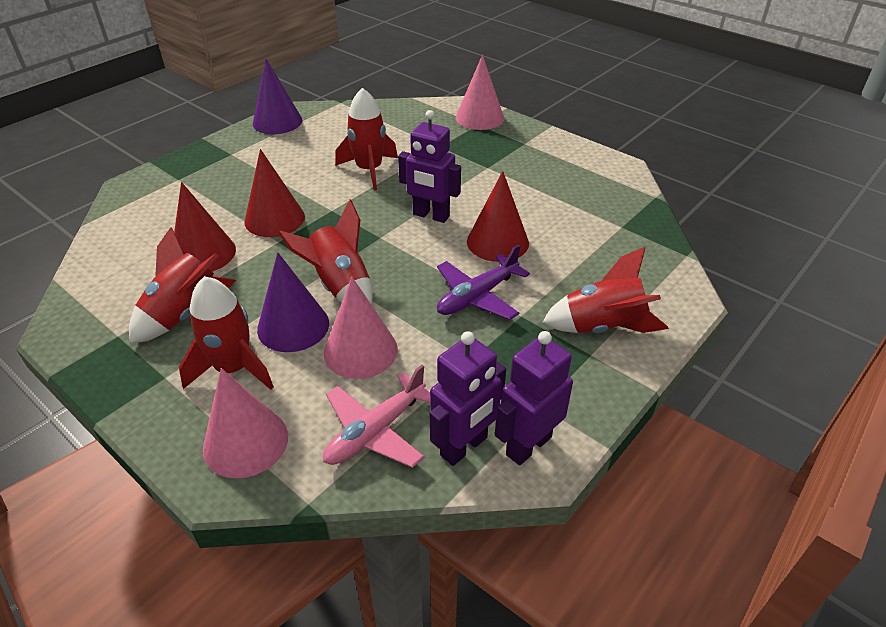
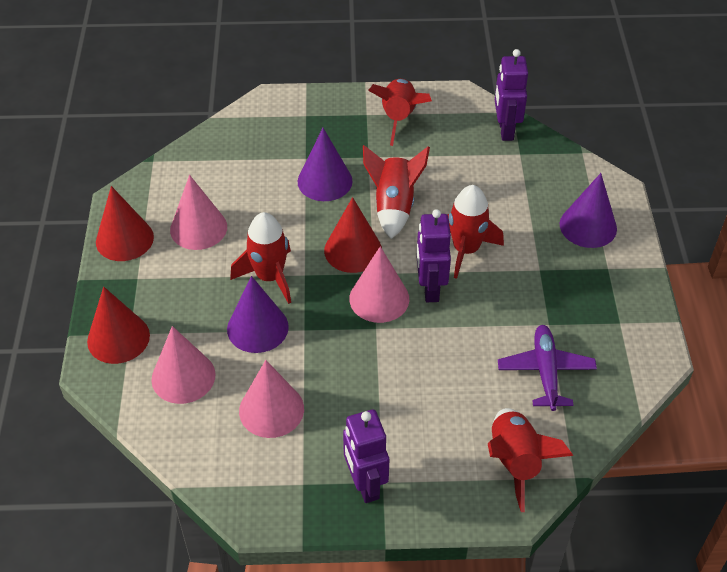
pink cone: [203,368,288,478] [324,277,398,379] [456,55,504,130] = 3 -> [152,326,215,404] [170,175,227,250] [239,360,304,438] [349,246,409,323] = 4
pink plane: [323,365,430,468] = 1 -> none = 0
purple cone: [253,59,303,134] [257,252,329,352] = 2 -> [227,276,289,353] [298,128,353,201] [560,173,617,248] = 3

